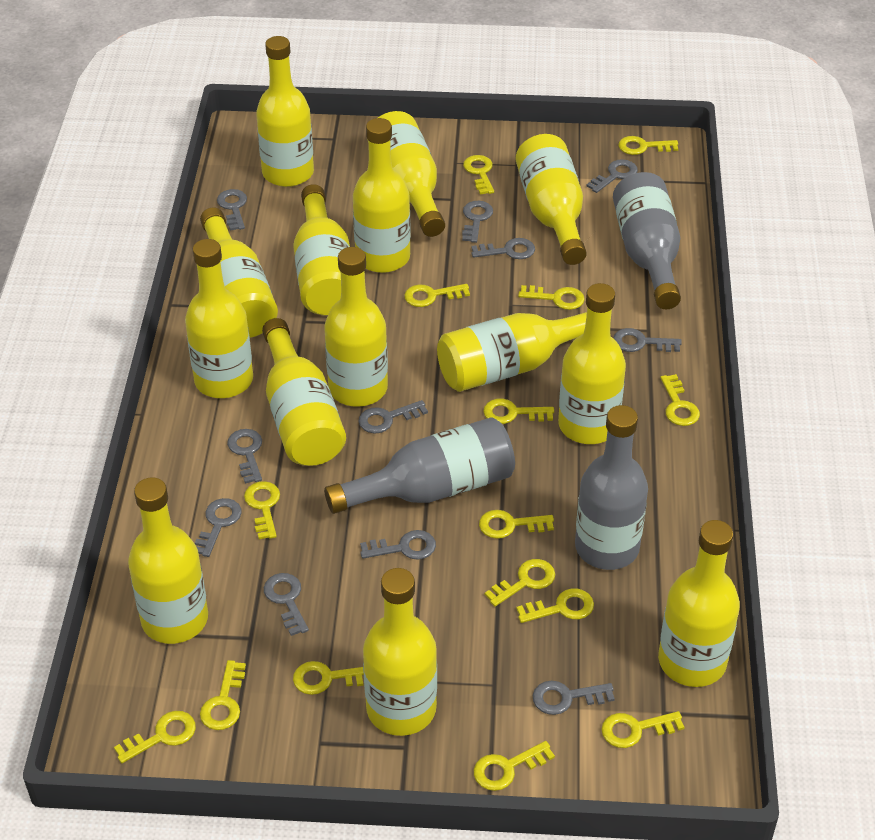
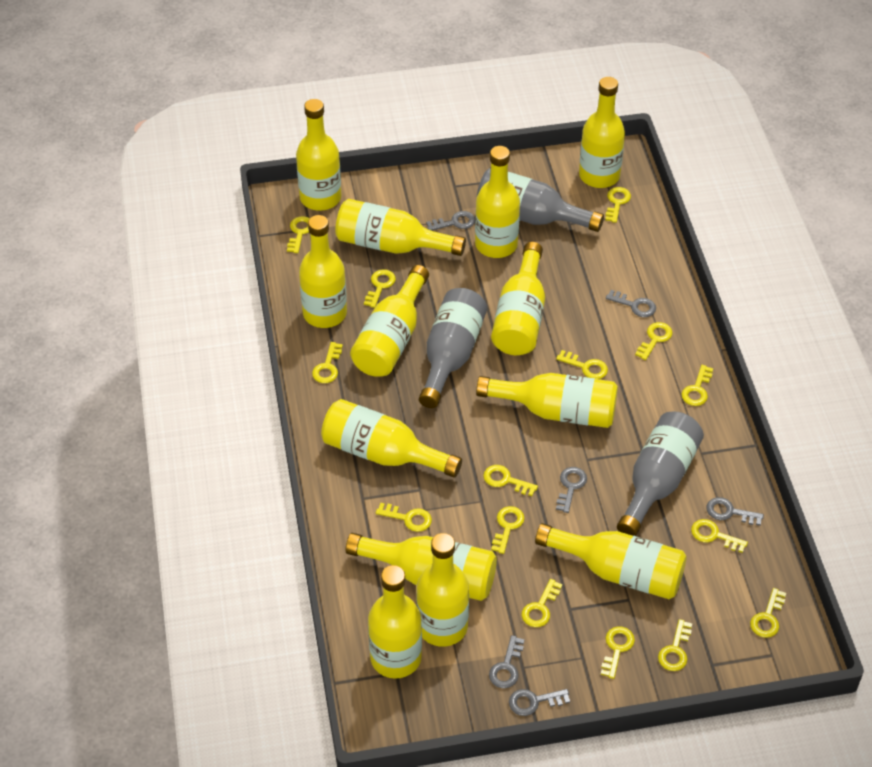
grey key: [195,498,242,557] [217,189,247,231] [227,429,262,484] [264,573,309,636] [359,400,428,434] [360,530,436,560] [462,201,493,243] [471,238,535,259] [533,681,615,715] [586,159,638,193] [613,328,682,352] = 11 -> [426,211,475,231] [489,635,525,688] [509,689,570,716] [556,467,587,513] [606,290,656,317] [706,497,764,526] = 6
yellow bottle: [128,477,208,644] [185,239,253,398] [200,208,278,338] [256,36,314,187] [262,318,346,466] [293,184,350,316] [324,247,388,407] [353,118,411,273] [363,568,437,736] [367,111,445,237] [437,312,587,392] [516,134,587,265] [558,283,626,444] [658,520,740,687] = 14 -> [296,99,341,211] [299,215,347,328] [321,399,462,478] [335,199,466,256] [346,533,497,601] [350,265,429,377] [368,565,422,679] [416,533,469,647] [475,146,520,258] [476,373,618,428] [491,242,545,355] [535,523,687,599] [579,77,625,188] = 13

